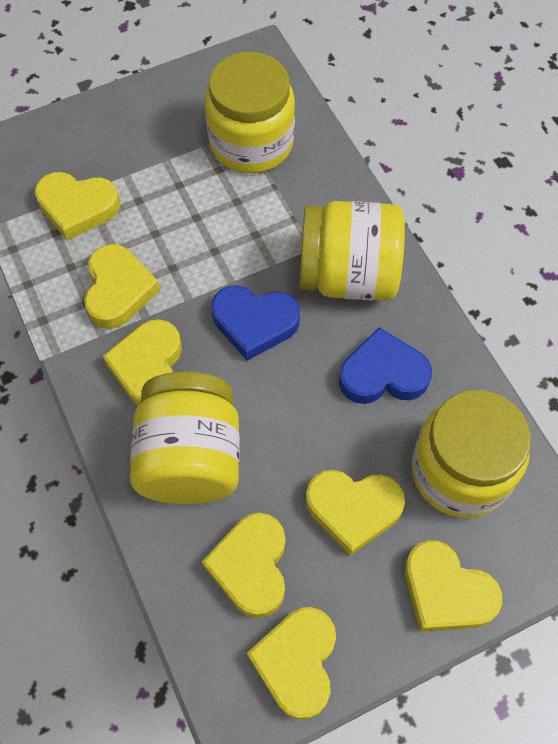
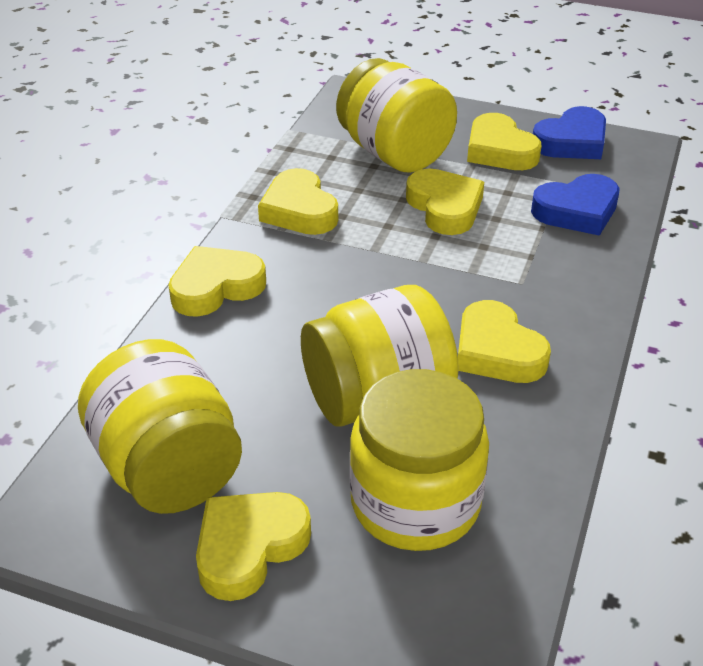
yellow heart: [35,172,120,241] [84,244,160,329] [103,319,182,406] [202,513,285,618] [247,607,336,720] [306,470,405,556] [405,540,502,632] = 7 -> [168,246,266,317] [196,492,311,601] [258,168,338,235] [406,169,484,235] [458,300,551,383] [467,113,542,170] = 6

